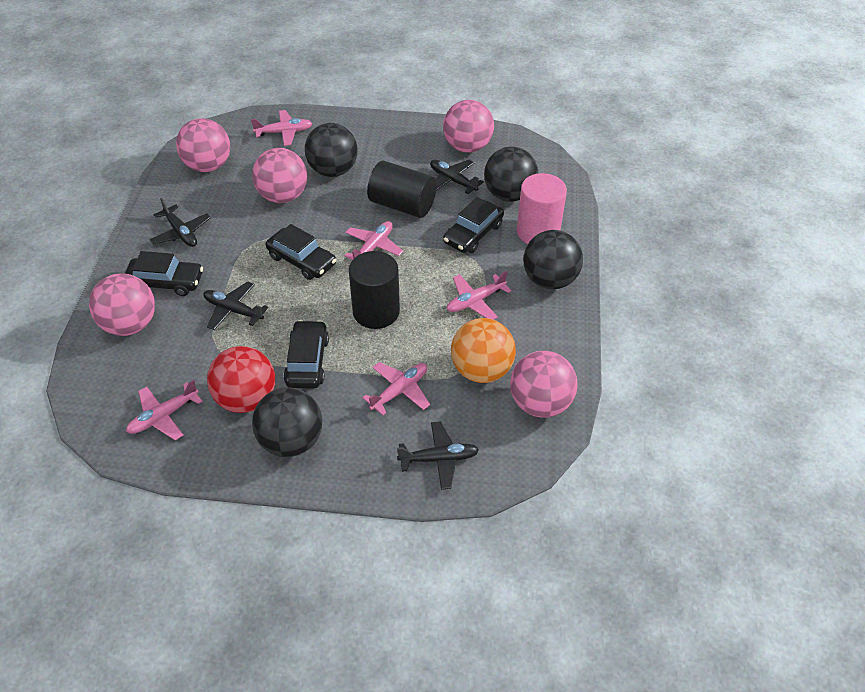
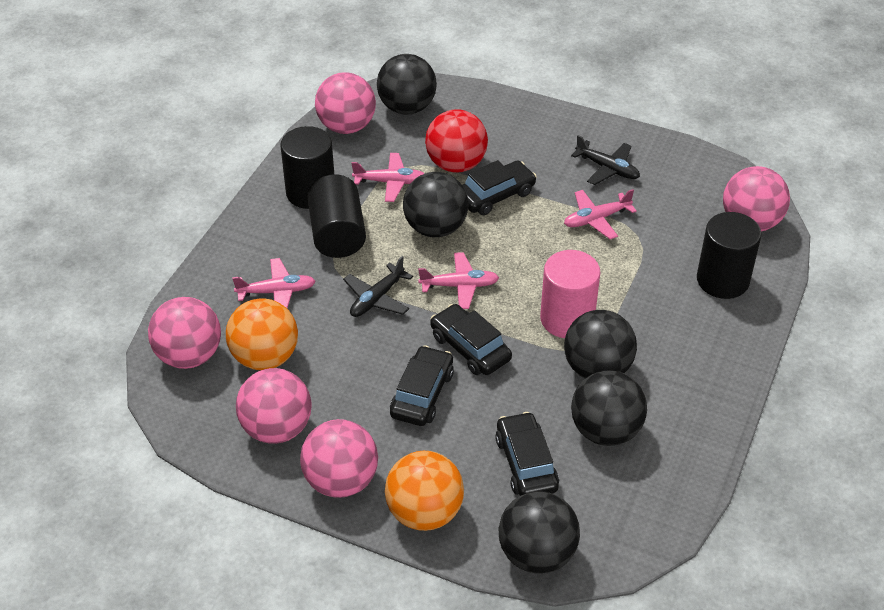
black ball: [252,387,322,457] [305,123,358,177] [484,146,538,202] [523,230,583,289] = 4 -> [377,54,437,115] [403,172,468,237] [499,491,580,573] [564,310,637,378] [571,370,647,446] = 5
black cylinder: [349,251,400,329] [367,161,437,218] = 2 -> [280,126,334,209] [307,174,366,258] [697,212,761,299] = 3
black plane: [149,198,211,247] [203,281,268,330] [397,421,479,490] [430,160,484,194] = 4 -> [343,256,413,317] [571,135,640,185] = 2
orange ball: [451,318,516,383] = 1 -> [226,299,298,370] [385,451,464,531] = 2
pink plane: [126,380,203,440] [251,110,313,146] [344,221,403,260] [362,362,430,415] [447,271,511,320] = 5 -> [232,258,316,308] [351,153,425,202] [418,252,499,309] [564,189,637,239] = 4

